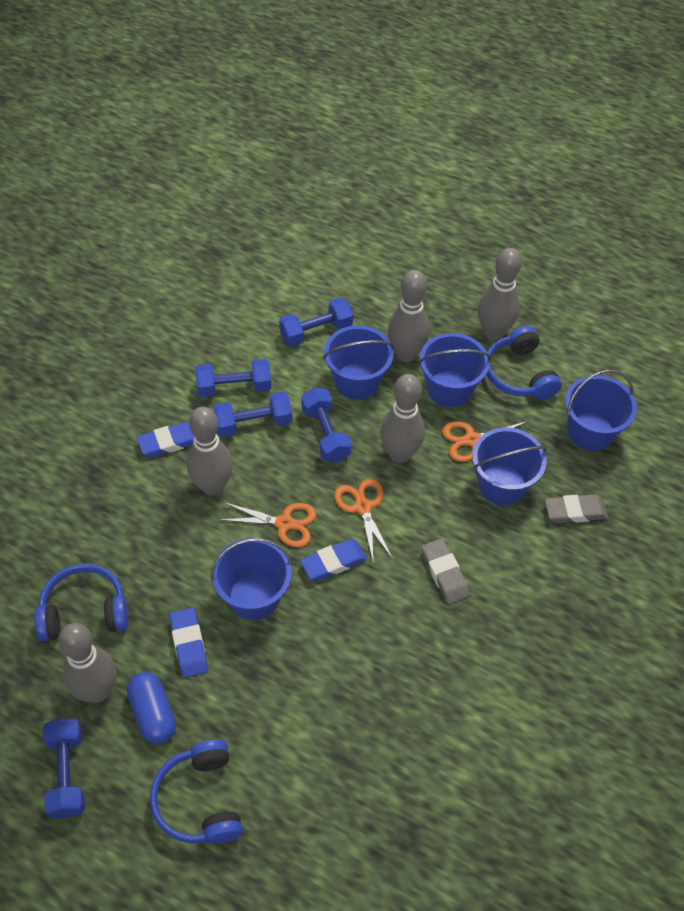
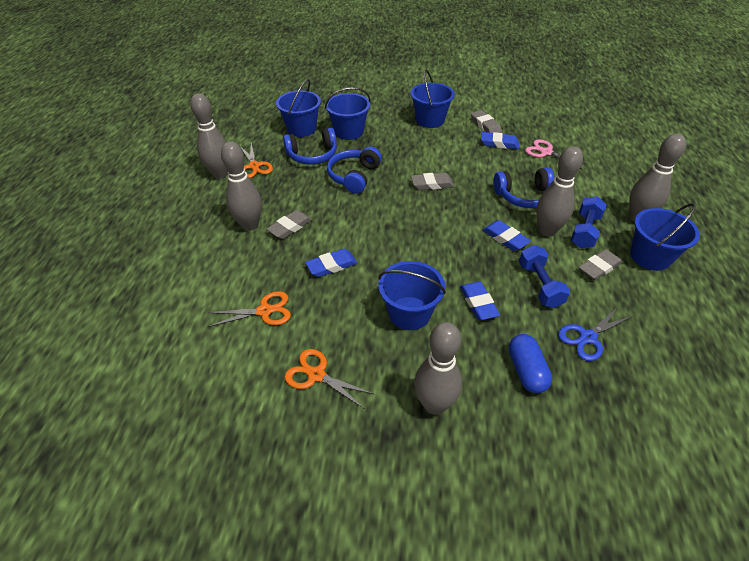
blue dumbbell: [43,718,85,818] [196,359,271,397] [213,392,292,437] [279,298,353,346] [301,388,352,462] = 5 -> [519,245,570,308] [571,196,607,248] = 2
blue eraser: [137,422,194,457] [169,608,208,678] [300,539,367,581] = 3 -> [305,249,357,277] [460,281,500,320] [481,132,519,149] [483,220,531,251] = 4
blue scissors: none = 0 -> [558,306,633,361] = 1
grey eraser: [422,539,470,604] [545,494,608,523] = 2 -> [267,210,312,239] [411,173,454,190] [471,110,502,133] [578,249,622,280] = 4
pink scissors: none = 0 -> [525,140,588,169] = 1

